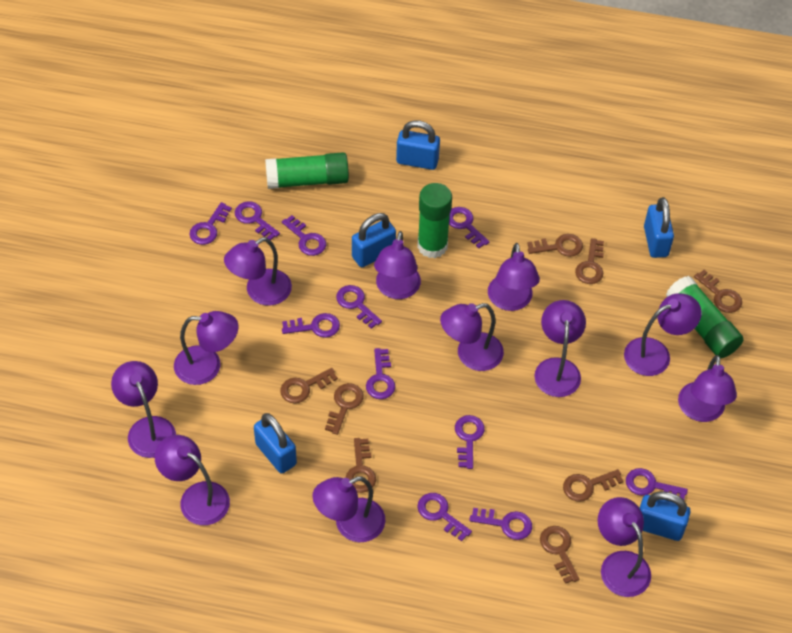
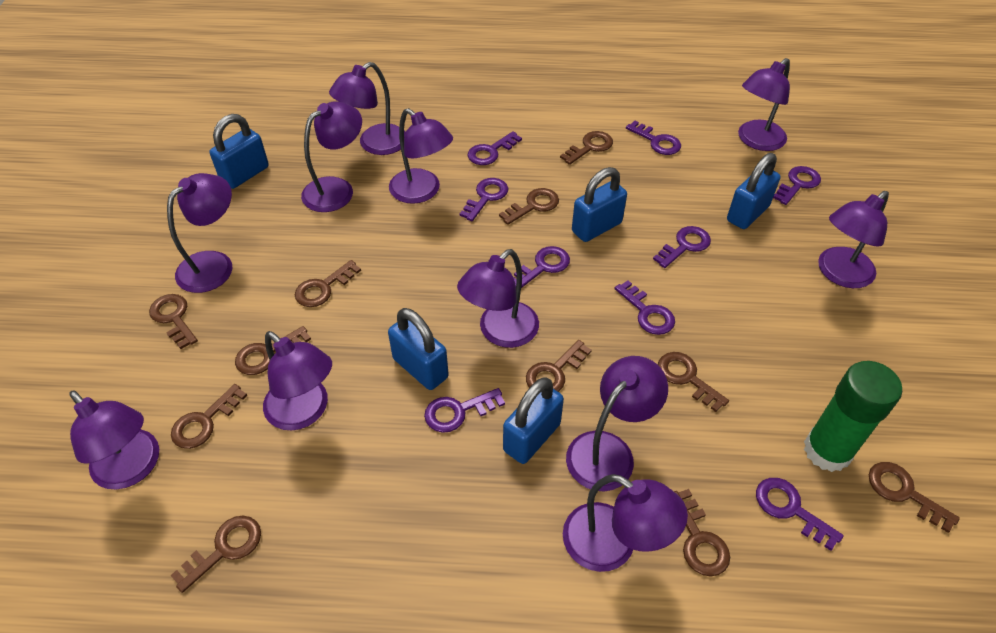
brown key: [280,368,338,403] [325,383,364,435] [345,438,376,493] [527,234,583,257] [540,526,579,584] [563,469,624,502] [575,238,604,284] [694,270,742,313] = 8 -> [149,294,198,349] [170,516,261,593] [171,384,247,449] [235,326,311,375] [295,260,361,307] [499,188,559,225] [526,340,592,392] [560,131,613,165] [658,352,729,412] [674,489,730,576] [869,462,960,533] = 11
green glue stick: [265,152,349,189] [417,183,452,258] [666,276,744,358] = 3 -> [804,361,902,472] = 1
purple key: [189,202,232,245] [235,201,280,240] [282,215,326,256] [282,313,340,338] [336,285,382,329] [366,348,395,399] [417,493,472,541] [449,207,489,248] [455,415,485,469] [469,508,532,540] [626,468,688,500] = 11 -> [424,388,505,433] [460,178,508,221] [468,131,522,165] [514,246,570,288] [614,280,675,335] [626,121,681,155] [653,226,711,268] [756,478,844,551] [773,166,821,205] = 9
purple lamp: [111,361,176,458] [154,435,230,525] [174,311,238,385] [224,237,292,306] [312,476,385,542] [374,231,421,299] [440,303,504,371] [488,243,540,311] [534,300,586,397] [598,497,651,597] [624,293,702,376] [678,355,737,422] = 12 -> [69,390,159,490] [167,173,232,293] [263,331,332,430] [301,101,362,212] [329,62,406,155] [389,108,453,204] [457,249,539,348] [563,474,688,572] [566,356,668,491] [738,58,790,151] [818,191,889,288] = 11

